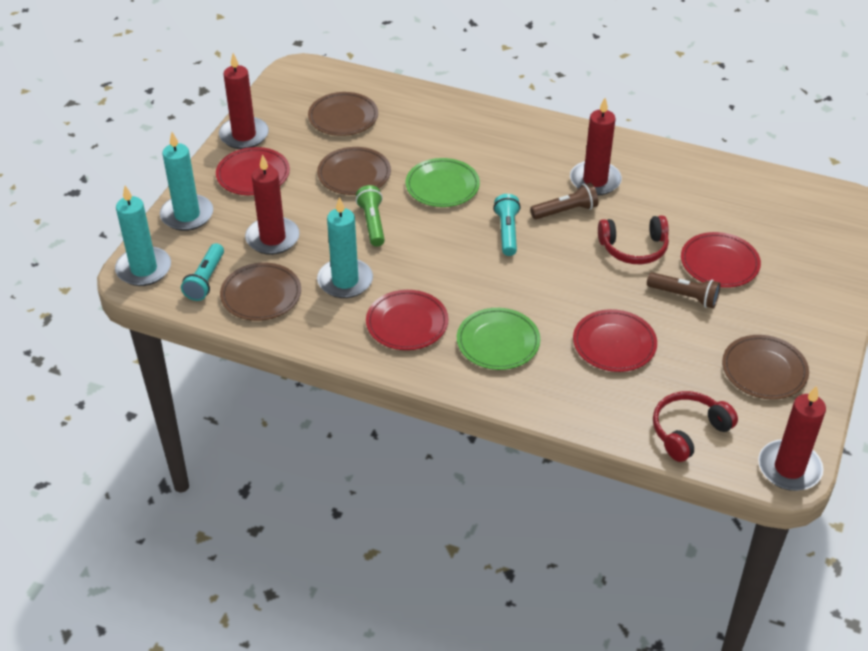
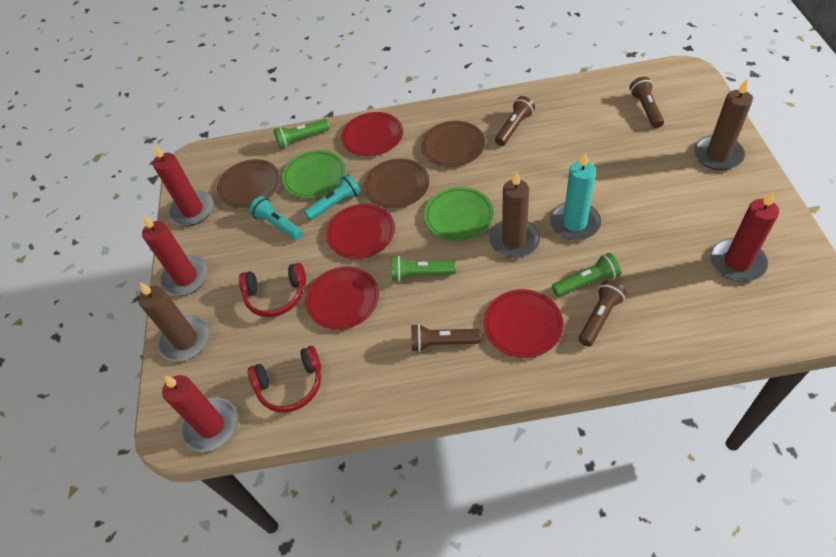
brown candle: none = 0 -> [138,282,210,361] [489,171,540,258] [694,79,753,170] = 3
brown flashlight: [530,183,598,219] [647,272,720,308] = 2 -> [411,324,481,352] [495,96,535,146] [579,280,627,347] [630,77,664,128] = 4
brown plate: [220,263,301,321] [308,92,378,136] [317,147,391,195] [722,335,809,400] = 4 -> [217,159,281,208] [364,158,429,208] [421,121,485,167] = 3
green flashlight: [356,185,385,247] = 1 -> [274,119,329,149] [392,256,456,282] [552,253,621,297] = 3
turquoise candle: [115,186,171,286] [160,132,213,231] [317,197,373,298] = 3 -> [550,152,601,240] = 1

